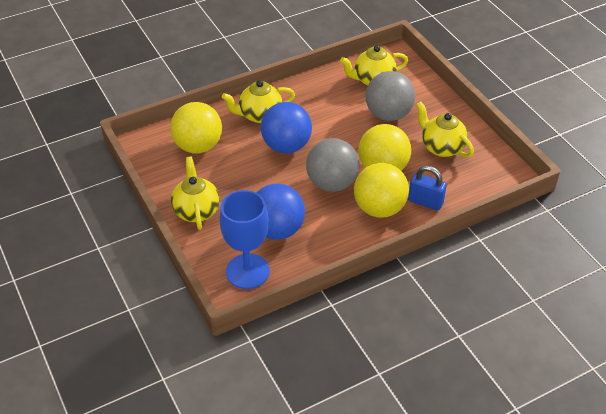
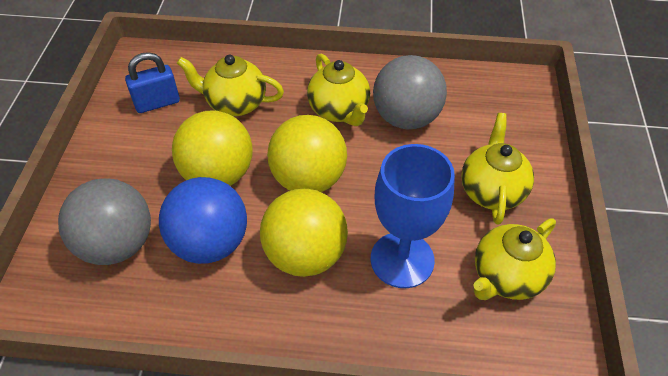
blue ball: [257,184,305,240] [261,102,312,153] = 2 -> [159,177,247,264] = 1

